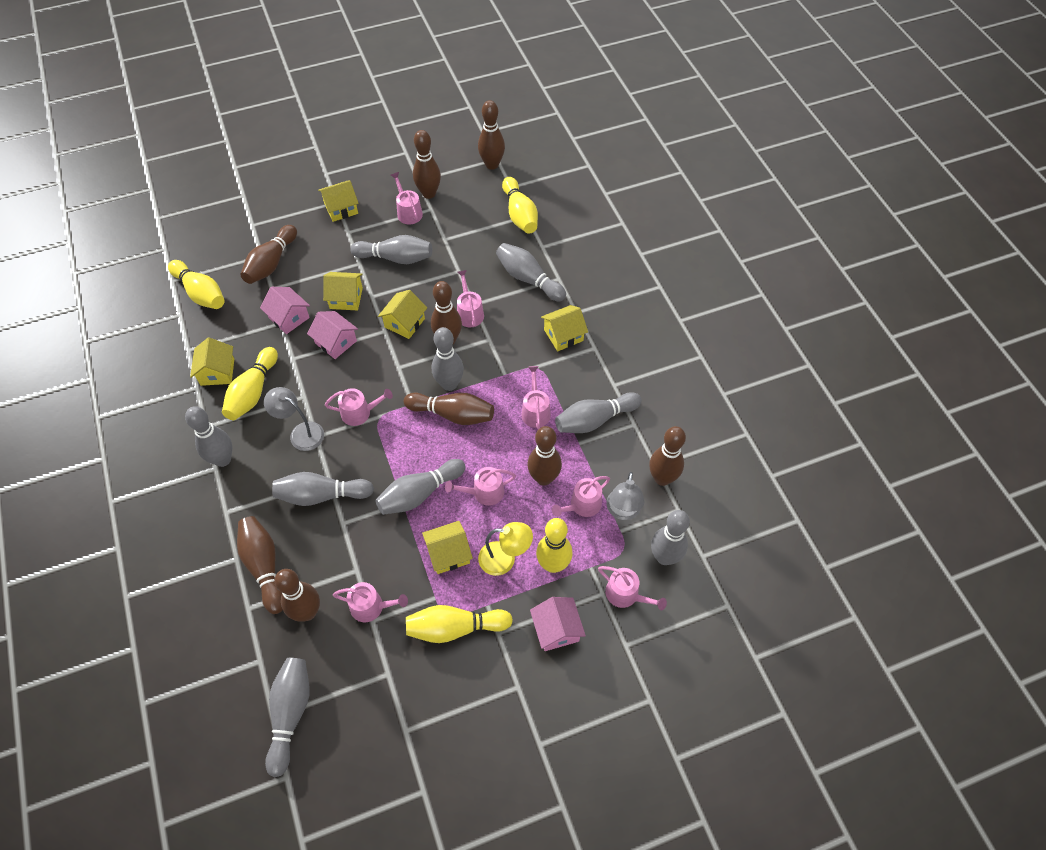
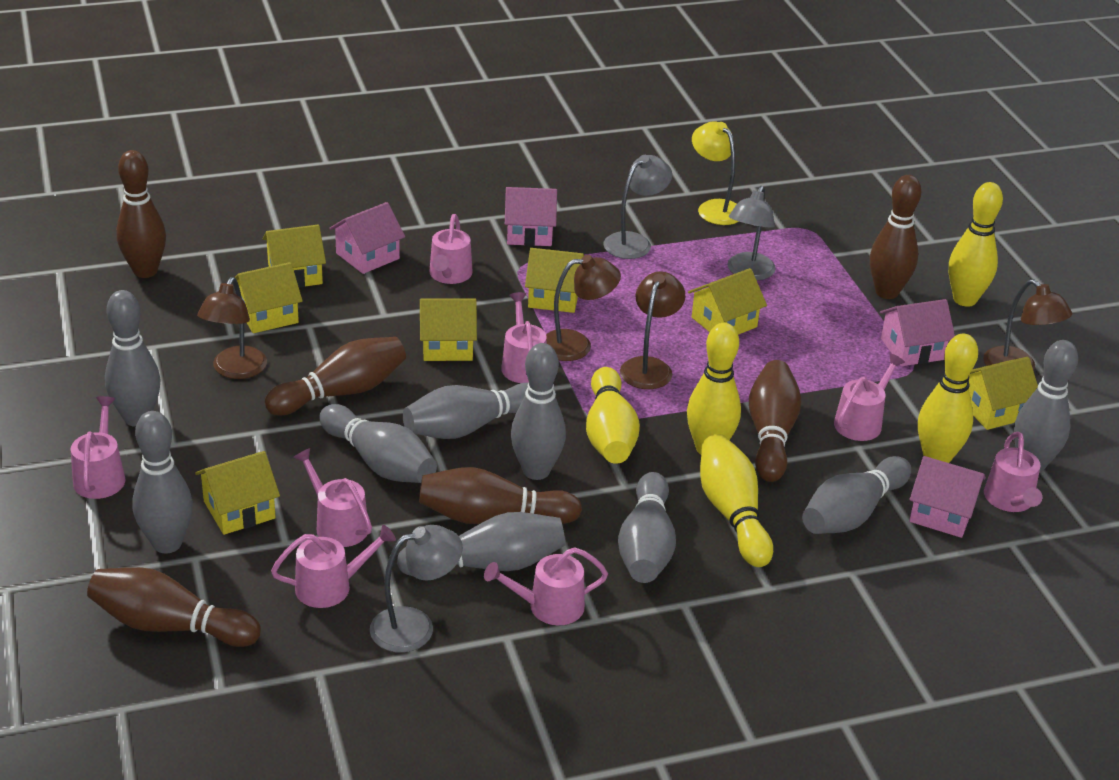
brown bowling pin: [237,516,283,614] [241,225,297,284] [274,569,320,622] [404,393,494,425] [413,130,441,199] [431,281,462,344] [478,100,505,170] [527,426,562,486] [649,426,686,486] = 9 -> [87,567,261,647] [116,150,166,278] [265,337,406,416] [419,467,582,524] [749,360,801,482] [870,175,921,299] = 6
brown lamp: none = 0 -> [197,277,267,379] [546,255,621,361] [620,271,685,389] [983,279,1072,371] = 4
grey lamp: [264,387,324,451] [606,472,645,520] = 2 -> [370,525,463,653] [603,155,672,259] [727,186,776,280] = 3
pink house: [260,287,310,334] [307,311,358,359] [530,597,586,651] = 3 -> [329,202,405,274] [505,187,557,246] [880,299,955,366] [909,456,986,538] = 4
yellow house: [190,337,234,386] [318,180,359,222] [323,272,363,311] [378,290,427,339] [422,521,473,574] [541,305,588,351] = 6 -> [195,451,280,535] [234,262,303,333] [262,225,326,288] [420,299,477,361] [525,248,584,313] [688,268,767,335] [968,357,1038,430] = 7

